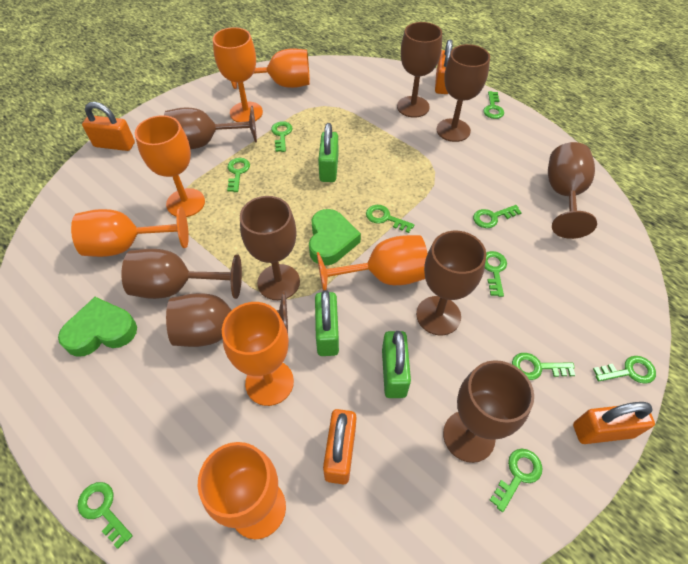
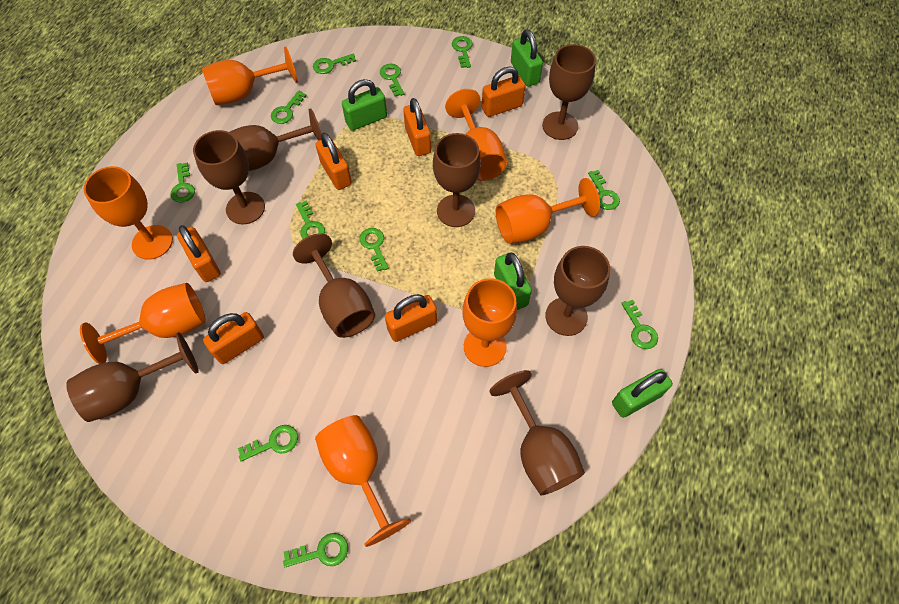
brown goblet: [121,249,242,299] [164,106,257,149] [166,291,288,347] [240,196,300,300] [397,22,442,118] [416,231,486,335] [436,44,490,142] [443,360,534,463] [548,142,597,239] = 9 -> [66,332,199,422] [193,130,265,224] [230,108,322,171] [293,233,375,338] [433,133,481,227] [490,370,585,495] [542,44,596,140] [545,246,610,336] = 8
green heart: [58,297,137,357] [309,209,361,265] = 2 -> none = 0
green key: [77,482,133,549] [227,158,250,192] [271,121,292,152] [366,205,414,233] [473,205,522,228] [483,91,504,119] [485,251,507,297] [490,448,543,512] [512,353,575,380] [593,356,656,384] = 10 -> [171,163,195,203] [238,425,298,461] [271,90,307,124] [283,533,348,567] [296,201,325,239] [313,54,356,74] [359,228,389,272] [380,64,404,97] [452,36,473,68] [588,170,620,210] [621,300,658,349] = 11
green padlock: [315,290,339,356] [318,123,338,182] [382,331,411,398] = 3 -> [342,79,387,131] [494,252,532,310] [511,29,543,87] [612,369,673,418] = 4
orange padlock: [82,102,135,151] [323,409,356,484] [435,39,453,94] [573,402,655,444] = 4 -> [177,225,221,282] [203,312,264,364] [315,133,352,190] [385,294,437,342] [403,98,431,156] [482,67,526,117] = 6

